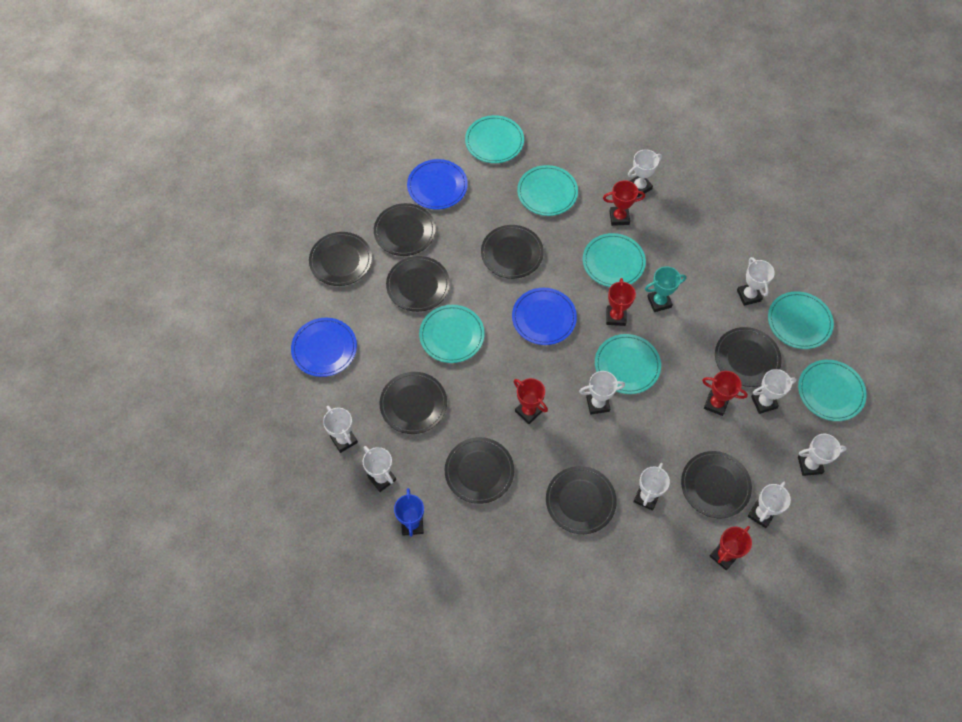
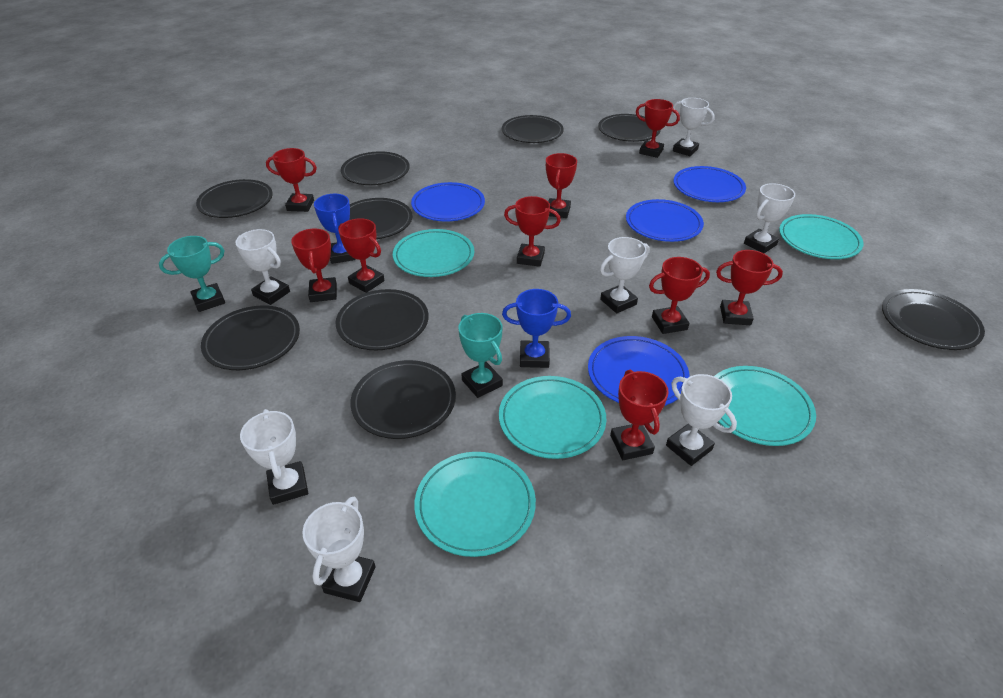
blue plate: [291,318,357,377] [407,159,468,209] [512,288,577,345] = 3 -> [411,182,485,222] [588,336,690,406] [626,199,704,242] [673,166,746,202] = 4
blue trophy: [394,488,424,537] = 1 -> [314,194,356,264] [502,289,571,368] = 2
red trophy: [513,378,548,424] [603,180,645,226] [606,278,636,326] [702,371,748,416] [710,526,752,570] = 5 -> [266,148,317,212] [291,229,337,302] [338,218,385,293] [504,196,561,267] [546,153,577,218] [610,370,669,460] [636,99,680,158] [649,257,710,334] [716,250,783,325] = 9
turquoise plate: [419,305,485,363] [465,115,524,163] [517,165,578,216] [583,233,646,287] [595,334,661,394] [768,291,834,349] [798,360,867,421] = 7 -> [393,229,474,277] [414,452,536,557] [499,376,606,459] [714,366,816,446] [779,214,864,259] = 5
turquoise trophy: [645,266,687,312] = 1 -> [159,236,225,312] [459,313,503,398] = 2
white trophy: [323,406,358,453] [363,446,396,492] [579,371,625,415] [628,149,662,197] [633,463,670,511] [737,257,775,306] [747,482,791,528] [751,369,797,414] [798,434,847,476] = 9 -> [235,229,290,305] [240,409,308,505] [302,497,376,602] [600,237,650,313] [666,374,737,466] [673,98,715,156] [744,183,795,253] = 7

